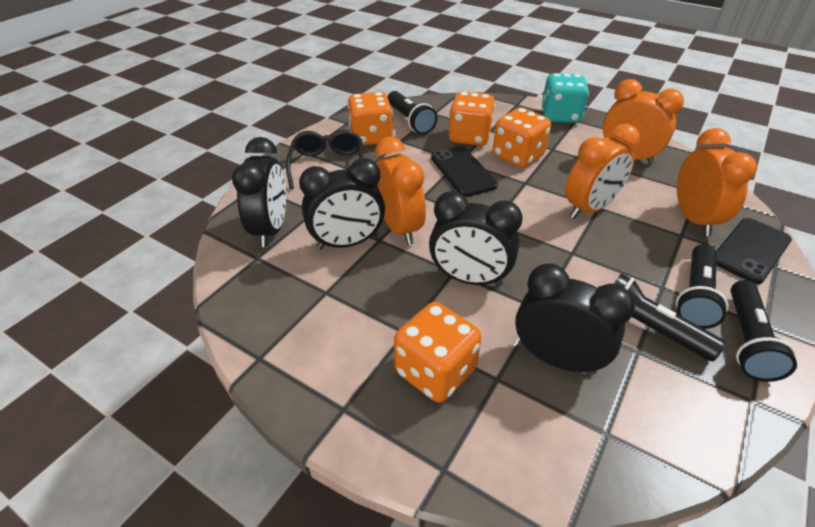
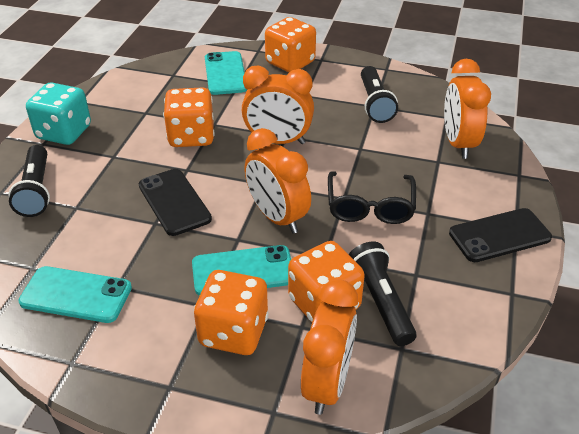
black clock: [232,137,286,247] [299,158,385,250] [429,191,522,287] [515,263,635,375] = 4 -> none = 0
black flashlight: [388,91,437,134] [614,273,726,361] [676,244,728,329] [730,280,797,382] = 4 -> [8,145,50,217] [349,242,417,346] [361,66,398,123] = 3
turquoise phone: none = 0 -> [18,266,132,323] [192,245,291,296] [205,51,247,95] = 3

